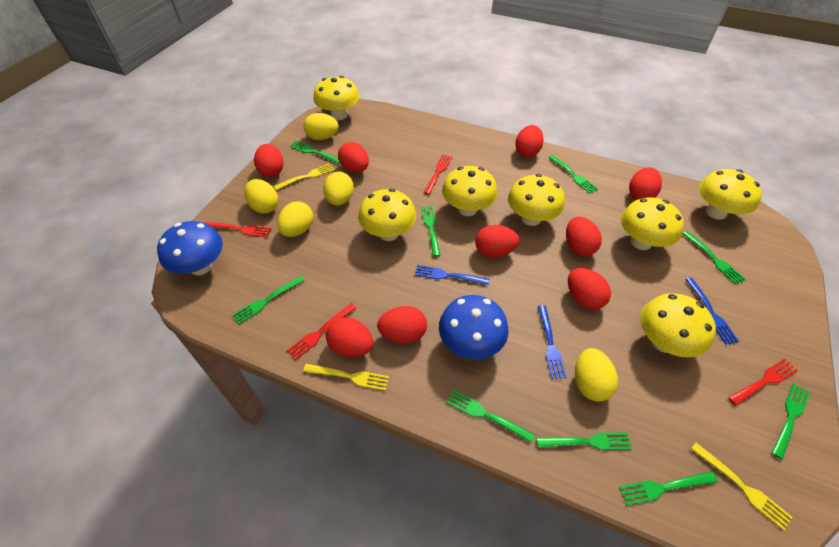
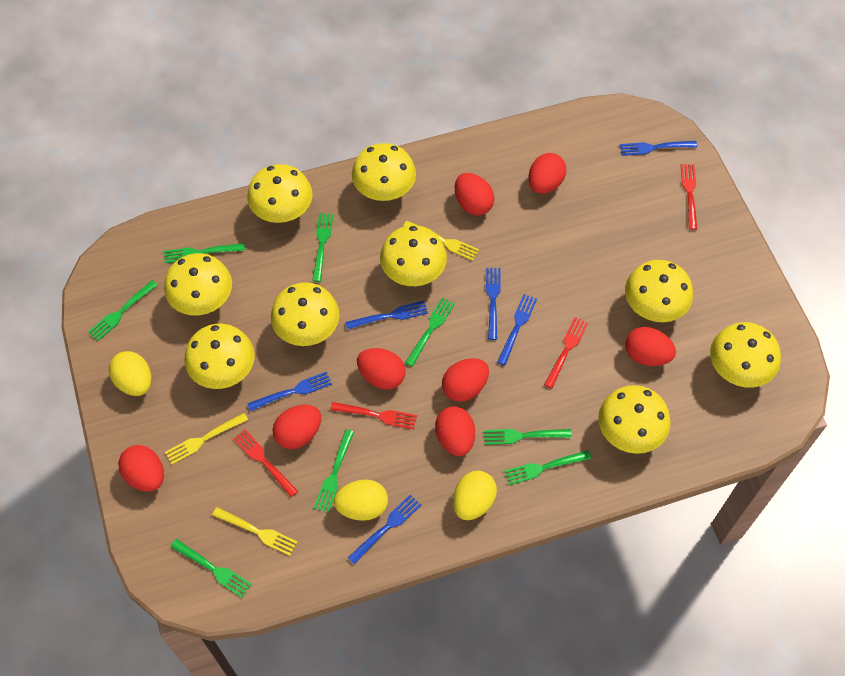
blue fork: [415,265,489,285] [538,305,567,379] [685,278,739,345] = 3 -> [247,372,332,411] [345,301,428,330] [348,494,421,564] [486,268,501,340] [497,294,537,365] [620,141,697,156] = 6
blue mushroom: [157,221,223,275] [439,295,509,359] = 2 -> none = 0
green fork: [232,276,305,324] [290,140,340,164] [421,205,440,257] [446,389,535,443] [536,432,632,450] [548,155,598,194] [619,471,718,505] [682,231,745,284] [772,383,810,460] = 9 -> [88,280,158,341] [164,243,245,263] [170,539,252,598] [312,213,333,282] [314,429,354,513] [405,297,455,367] [484,429,572,445] [504,450,591,485] = 8
red egg: [254,144,284,177] [326,317,373,357] [338,142,369,173] [377,306,427,343] [475,225,519,258] [515,125,544,157] [566,217,602,256] [568,268,611,310] [629,167,662,200] = 9 -> [118,445,164,492] [273,405,321,449] [357,348,405,390] [435,406,475,456] [442,358,489,402] [455,173,494,216] [528,153,566,194] [625,327,676,366] = 8
yellow egg: [244,179,278,214] [277,201,313,237] [303,113,339,140] [323,172,354,206] [575,348,618,402] = 5 -> [109,351,151,396] [334,479,388,521] [453,471,497,520] = 3
yellow mushroom: [313,76,359,120] [358,189,416,241] [442,166,498,216] [508,174,565,226] [621,197,684,250] [640,293,716,358] [699,169,762,220] = 7 -> [164,253,232,315] [184,324,255,389] [247,164,312,223] [271,282,339,346] [352,143,416,201] [380,225,447,286] [598,385,671,454] [625,260,693,322] [710,322,781,388] = 9

